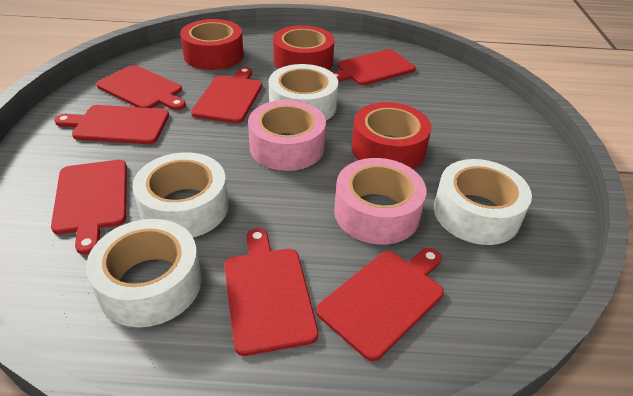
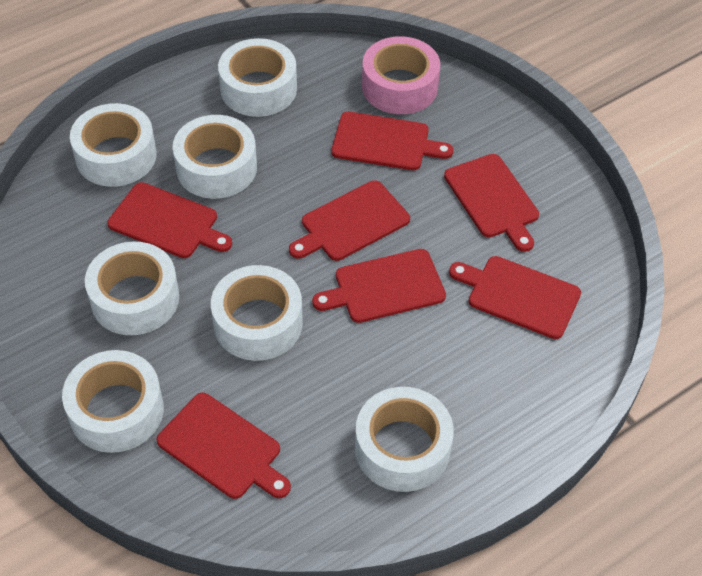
pink tape: [248,100,326,171] [334,158,426,245] = 2 -> [362,36,440,114] = 1
red tape: [180,19,244,70] [273,25,334,70] [351,102,431,169] = 3 -> none = 0
white tape: [86,219,202,327] [132,152,229,237] [269,64,338,120] [434,159,532,245] = 4 -> [62,350,164,453] [70,103,157,187] [85,242,179,335] [173,115,257,199] [211,265,303,361] [218,38,297,117] [355,387,454,492] = 7

